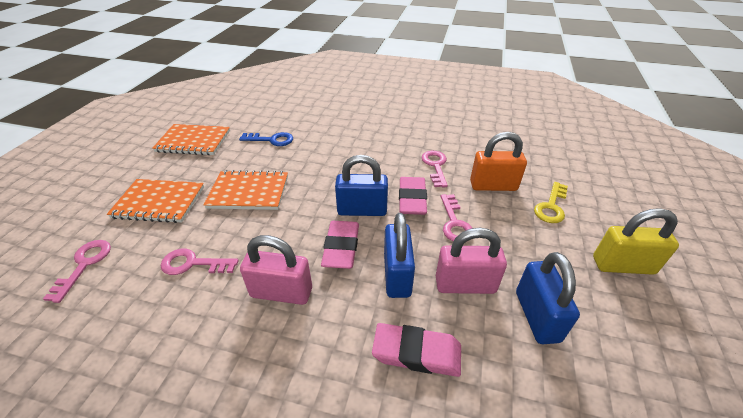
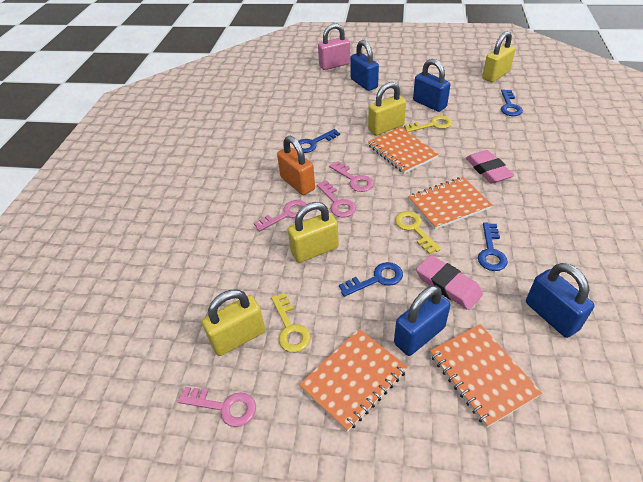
blue key: [239,132,293,146] = 1 -> [299,129,340,153] [339,262,403,297] [478,222,508,271] [501,90,523,116] = 4
blue padlock: [335,155,388,216] [384,213,415,298] [516,252,580,344] = 3 -> [350,40,379,91] [394,285,451,356] [413,59,450,112] [526,263,595,338] = 4
orange notebook: [107,179,204,223] [152,124,230,155] [204,170,288,210] = 3 -> [299,329,408,432] [368,127,439,174] [408,177,492,229] [430,324,542,428] = 4
pink eraser: [321,221,359,269] [372,323,461,377] [399,177,427,215] = 3 -> [416,255,483,310] [466,150,514,183] = 2
pink padlock: [240,235,312,305] [436,228,507,294] = 2 -> [318,23,350,70] = 1
yellow key: [534,182,568,223] = 1 -> [271,293,311,352] [395,211,441,254] [404,116,452,132] = 3
yellow padlock: [593,208,679,275] = 1 -> [202,289,265,356] [288,202,339,263] [368,82,406,135] [482,31,515,82] = 4

